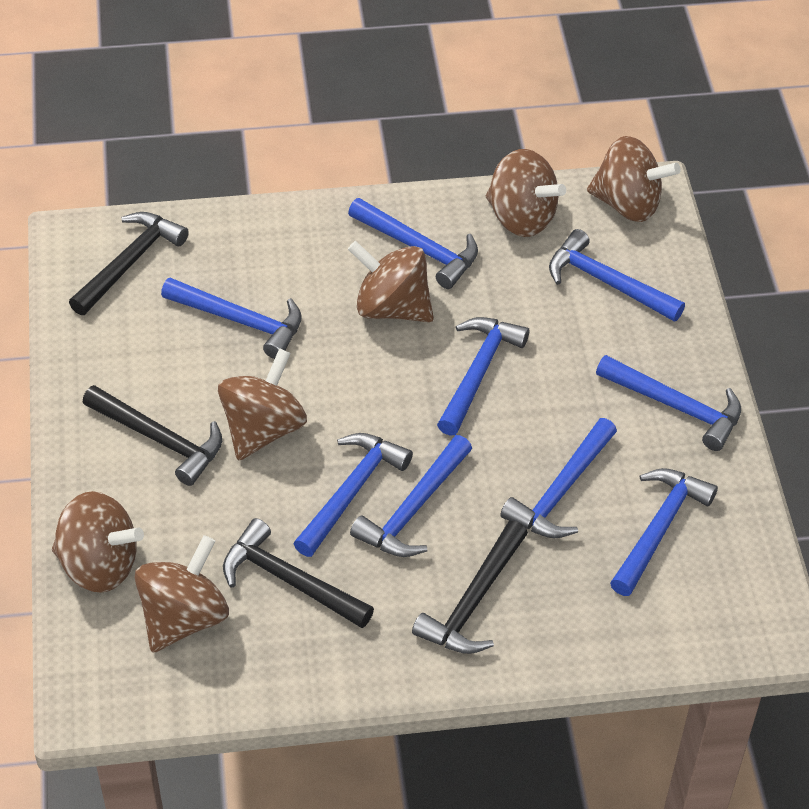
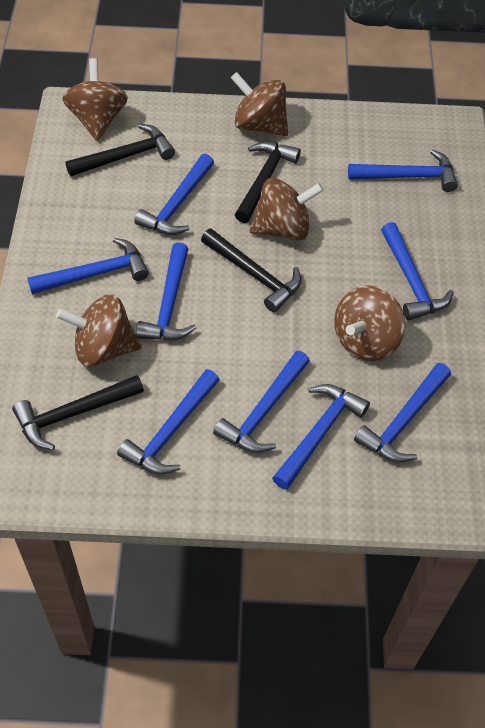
brown spinning top: [52,491,144,593] [134,535,229,653] [218,348,307,461] [348,241,434,322] [486,149,566,237] [587,136,681,222] = 6 -> [56,294,141,367] [62,58,128,141] [231,72,288,136] [249,178,324,240] [334,286,405,361] = 5

